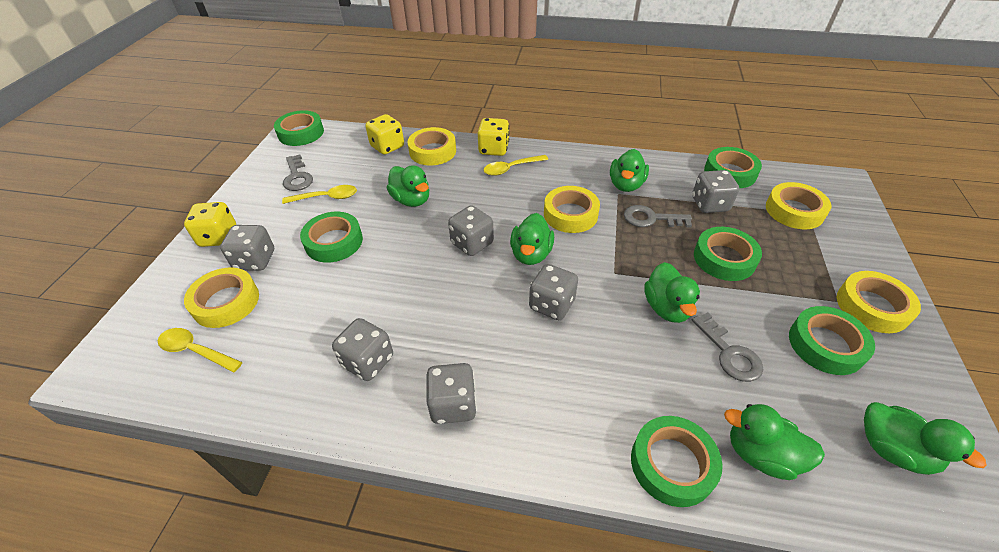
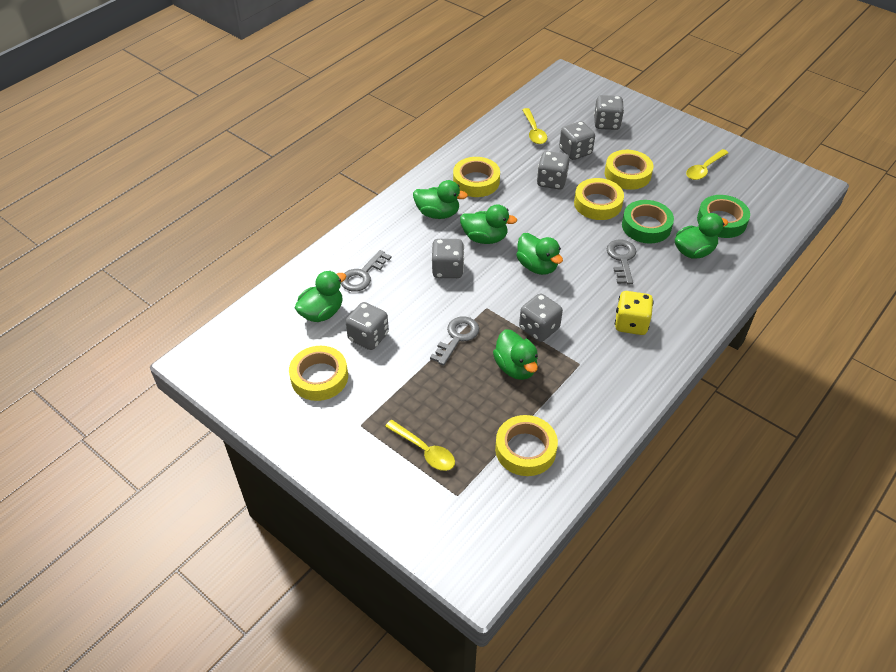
green tape: [274,110,324,146] [300,212,363,263] [631,416,723,507] [694,227,762,281] [704,147,762,188] [789,306,875,375] = 6 -> [622,200,674,244] [697,195,750,238] = 2
yellow dice: [184,202,236,247] [365,114,404,155] [478,118,509,156] = 3 -> [615,291,654,335] = 1

